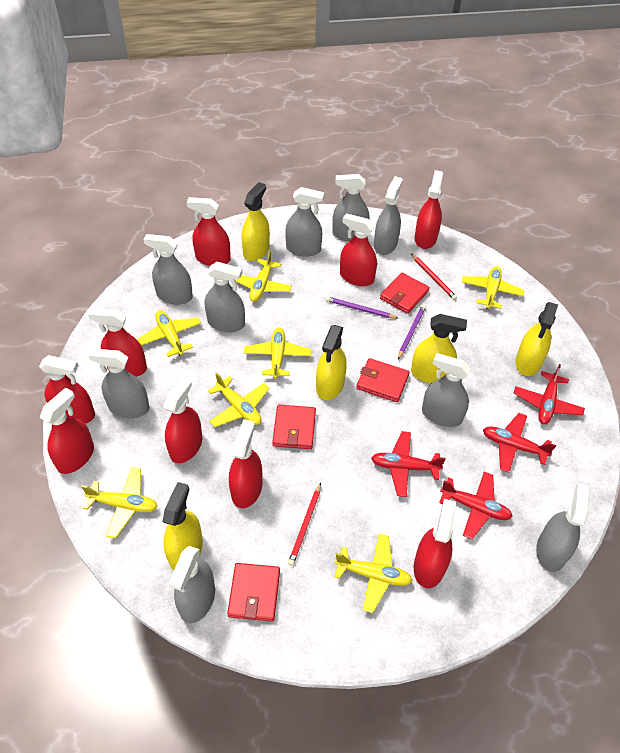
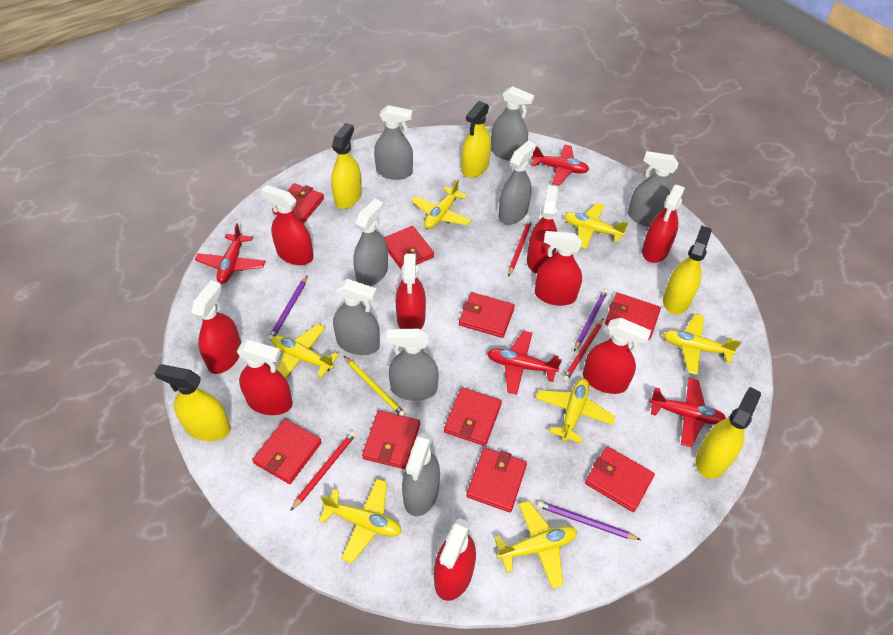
grey spray bottle: [89,348,150,418] [143,234,193,305] [169,546,215,623] [205,262,245,332] [285,187,324,257] [332,174,369,241] [374,176,403,255] [422,353,471,427] [536,483,590,572] = 9 -> [333,279,380,355] [353,199,388,286] [374,105,413,180] [386,329,439,401] [402,433,440,516] [491,86,534,161] [499,141,536,225] [628,151,678,227] = 8
purple pencil: [326,297,398,318] [398,305,426,359] = 2 -> [268,275,308,341] [537,501,641,540] [574,289,608,352] = 3
red pencil: [288,483,321,566] [411,254,457,300] = 2 -> [290,431,356,511] [508,219,532,277] [562,318,604,382] = 3
red wallet: [227,563,280,622] [272,405,316,449] [356,358,410,402] [380,273,430,314] = 4 -> [252,419,322,484] [272,183,324,224] [362,410,420,469] [384,226,434,269] [444,387,502,446] [459,292,515,338] [466,448,527,512] [585,446,655,512] [605,293,661,339] = 9
yellow pencil: none = 0 -> [344,356,406,416] = 1

